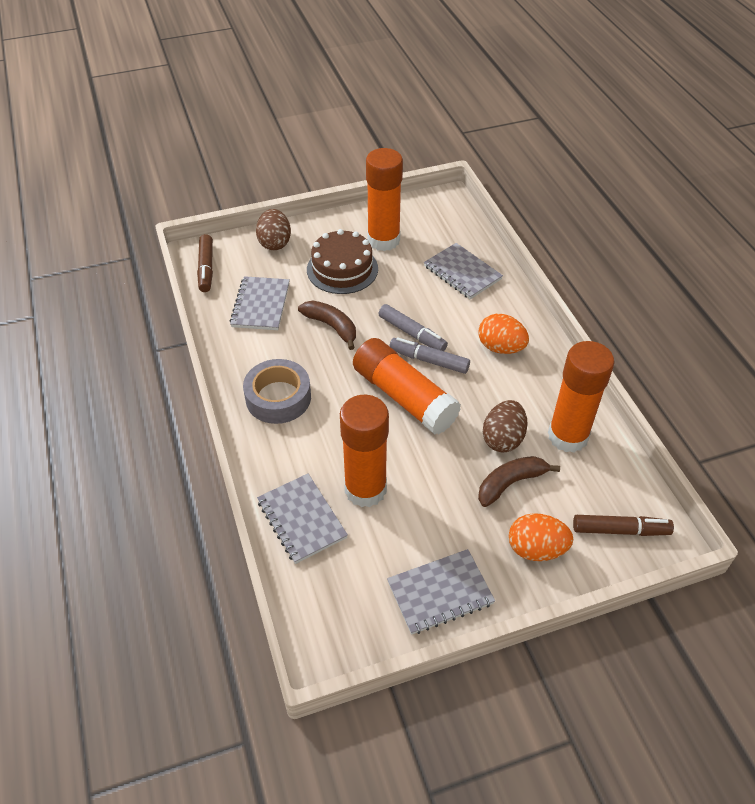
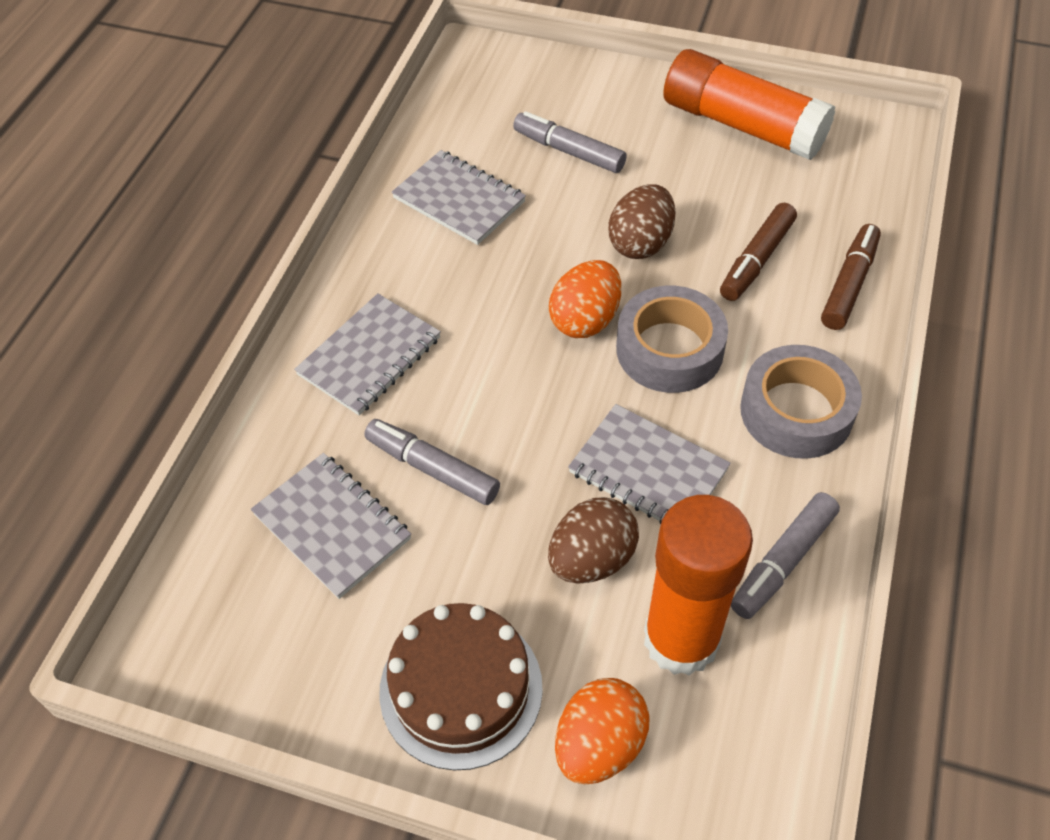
brown banana: [298,301,356,350] [478,456,560,507] = 2 -> none = 0
grey marker: [378,304,448,351] [390,337,470,374] = 2 -> [364,419,500,505] [513,111,627,173] [731,492,840,619] = 3
grey tape: [243,359,311,424] = 1 -> [616,286,728,393] [740,345,862,459] = 2
orange glue stick: [340,395,389,507] [353,338,461,434] [366,148,403,251] [548,341,614,453] = 4 -> [644,495,753,676] [663,49,835,160] = 2

